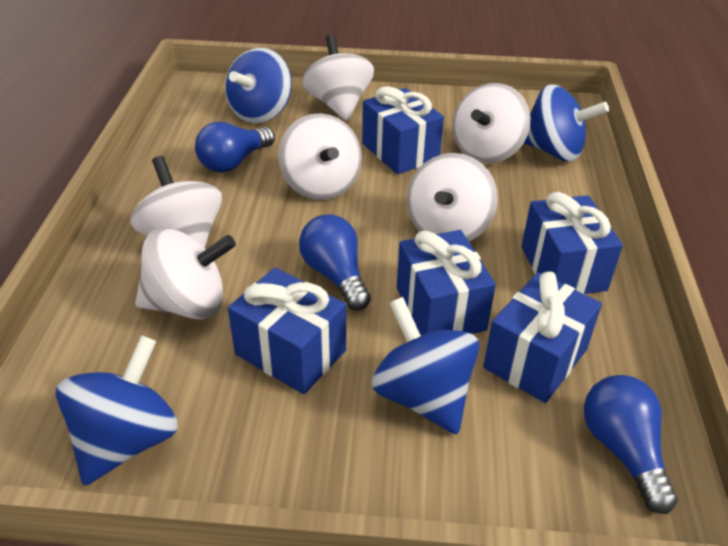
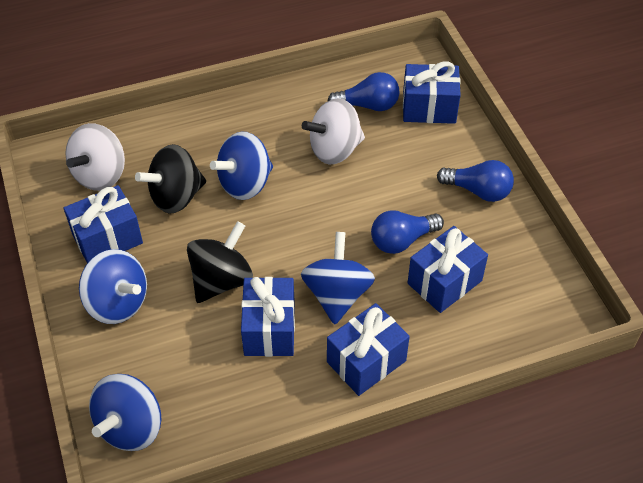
black spinning top: none = 0 -> [135,144,206,214] [187,221,253,303] = 2
white spinning top: [130,156,222,248] [135,228,236,319] [278,113,362,200] [302,34,374,121] [407,153,498,241] [453,83,531,163] = 6 -> [65,123,125,191] [302,98,365,164] = 2

